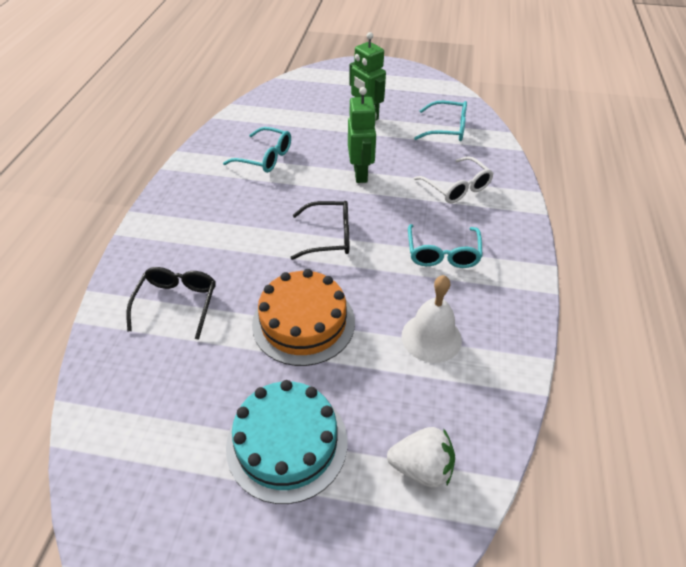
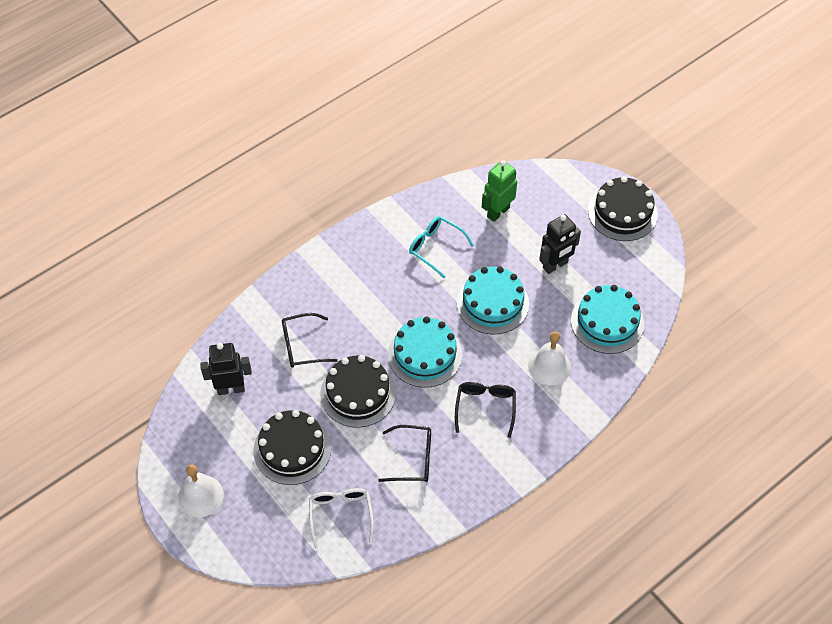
black cake: none = 0 -> [253,410,331,485] [320,355,396,428] [588,176,658,241] = 3
black glasses: [126,267,216,340] [291,201,349,260] = 2 -> [282,313,338,367] [378,425,431,482] [455,382,516,438] = 3
black robot: none = 0 -> [200,343,252,395] [539,214,581,274] = 2
green robot: [348,87,377,183] [349,32,386,121] = 2 -> [482,160,517,222] = 1
orange cake: [252,269,355,366] = 1 -> none = 0
turquoise cake: [226,380,347,504] = 1 -> [388,316,462,388] [457,266,529,334] [571,285,644,354] = 3
turquoise glasses: [223,127,291,173] [408,224,483,268] [414,101,467,141] = 3 -> [409,216,474,278] = 1
white bell: [402,275,462,363] = 1 -> [178,464,224,517] [528,331,571,385] = 2
white strawberry: [387,427,455,488] = 1 -> none = 0

